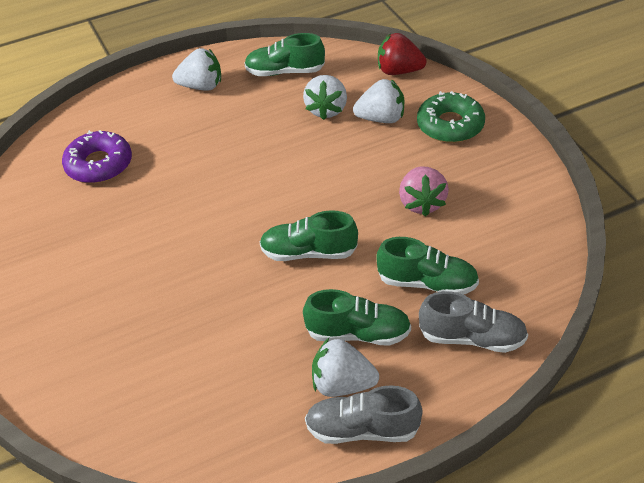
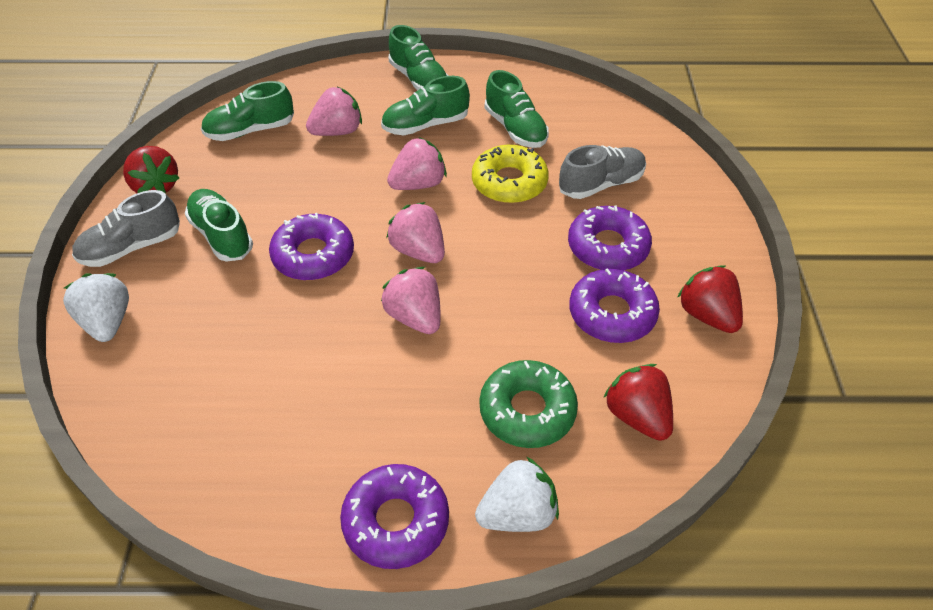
green shoe: [244,33,325,76] [259,210,358,261] [303,289,411,346] [376,237,479,295] = 4 -> [185,189,253,262] [201,81,294,141] [381,76,470,135] [389,25,449,90] [485,70,549,148] = 5
pink strawberry: [399,166,449,217] = 1 -> [306,87,362,136] [381,267,441,334] [386,202,445,263] [387,137,447,190] = 4
purple donut: [62,130,132,183] = 1 -> [269,213,354,281] [340,464,449,569] [568,205,652,270] [569,269,660,343] = 4
red strawberry: [378,33,427,75] = 1 -> [123,146,179,194] [603,364,673,441] [677,265,743,333] = 3
white strawberry: [172,48,221,91] [303,75,347,120] [312,338,379,397] [353,79,404,123] = 4 -> [63,273,129,342] [475,456,559,532] = 2
yellow donut: none = 0 -> [472,145,549,203] = 1

